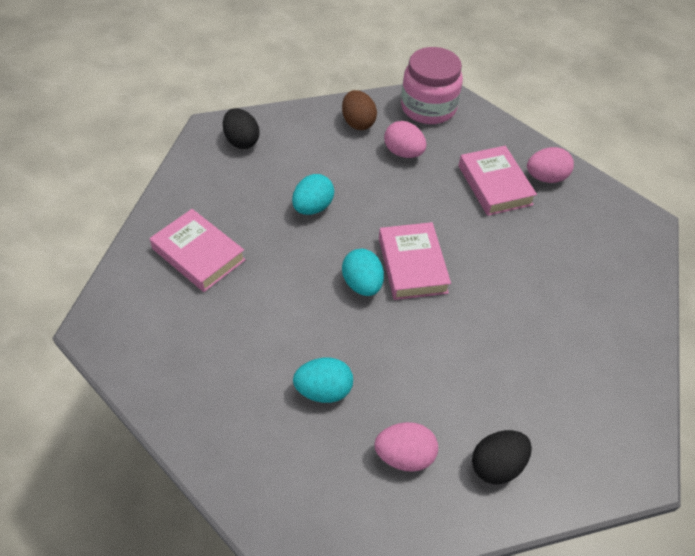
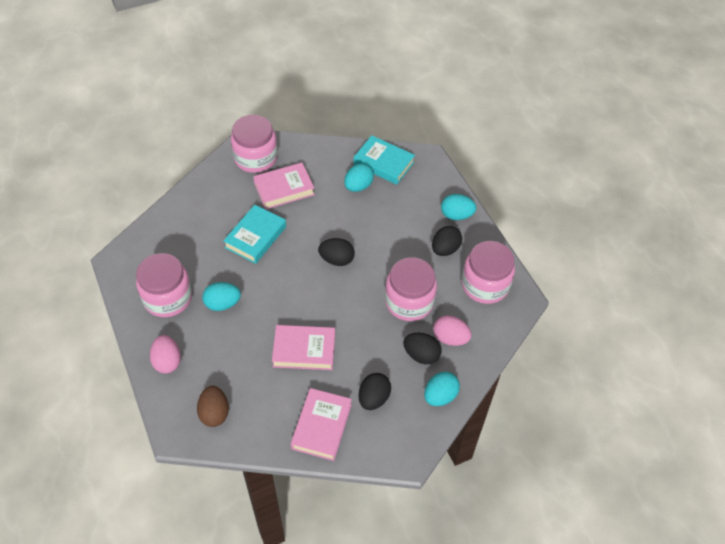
black egg: [223,108,260,149] [472,430,532,485] = 2 -> [318,238,355,266] [359,373,391,410] [403,333,442,364] [432,226,462,256] = 4
pink egg: [374,422,438,472] [384,121,427,158] [527,147,574,183] = 3 -> [150,335,181,374] [433,315,472,346] = 2
pink jar: [401,47,463,124] = 1 -> [136,253,192,317] [231,115,278,173] [385,257,437,321] [462,241,515,304] = 4
turquoise book: none = 0 -> [223,205,286,264] [353,135,415,185] = 2
turquoise egg: [292,174,334,215] [293,358,353,403] [342,249,384,296] = 3 -> [202,282,241,311] [344,164,374,192] [424,372,460,406] [441,194,476,220] = 4

